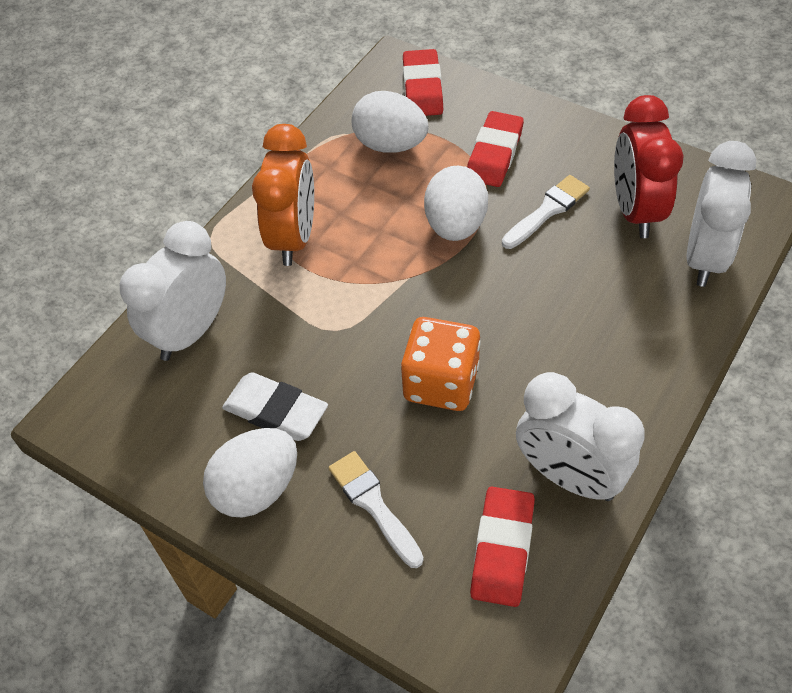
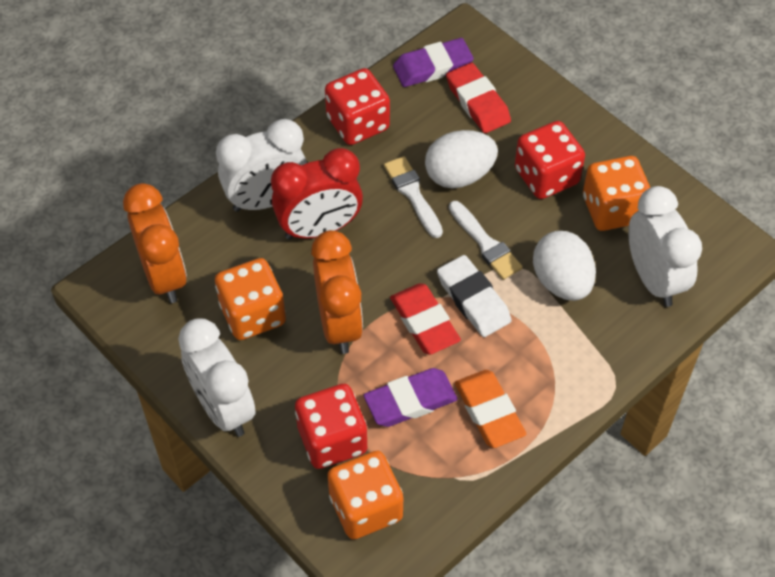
orange clock: [252,124,314,266] = 1 -> [123,183,187,303] [311,230,363,354] = 2
orange dice: [401,317,481,411] = 1 -> [215,258,286,340] [327,451,403,539] [583,156,650,231] = 3
orange eraser: none = 0 -> [455,370,526,448] = 1
purple eraser: none = 0 -> [364,368,458,427] [393,38,474,87] = 2
red dice: none = 0 -> [295,384,367,469] [325,68,390,145] [515,121,585,199] = 3
red eraser: [403,49,443,116] [467,111,524,187] [470,487,535,607] = 3 -> [390,283,461,355] [446,63,511,133] = 2
white egg: [203,428,297,518] [352,91,428,153] [424,166,488,241] = 3 -> [425,130,498,188] [533,231,596,301] = 2

